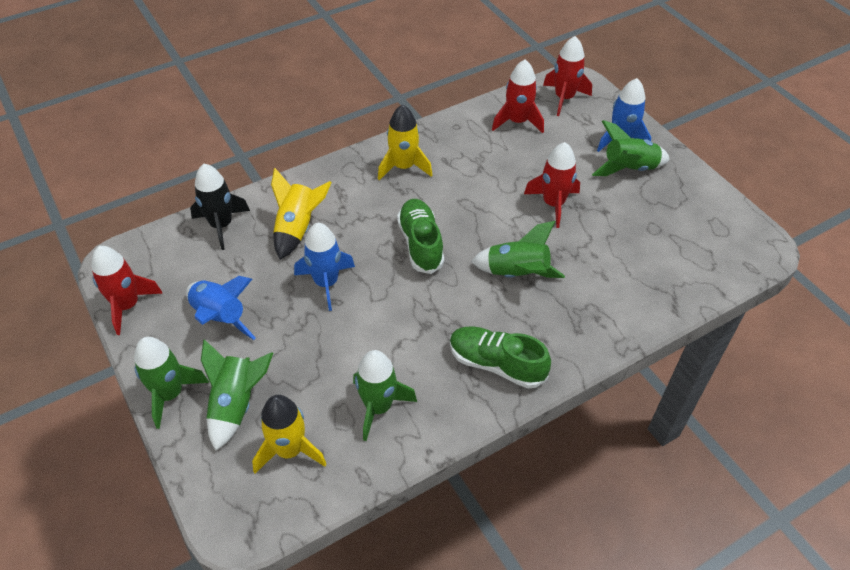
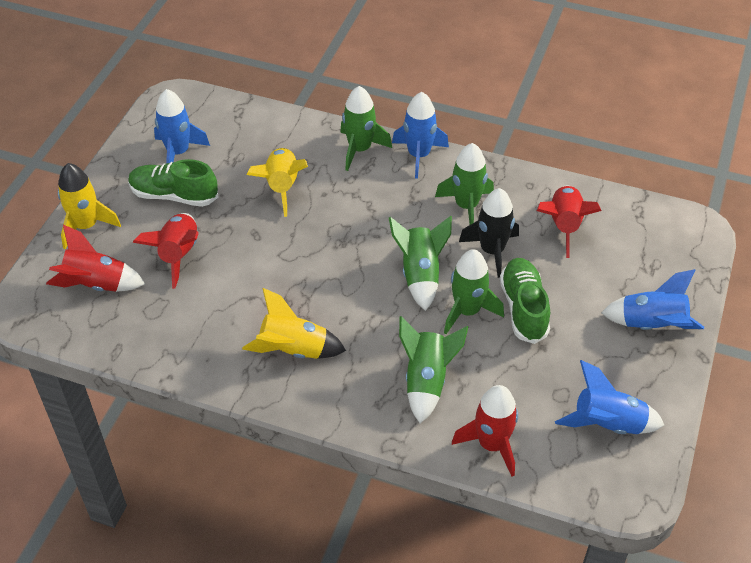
blue rocket: [186,276,256,340] [294,223,355,311] [597,78,651,152] = 3 -> [154,89,210,163] [392,92,449,179] [555,360,664,434] [601,269,704,330] = 4

